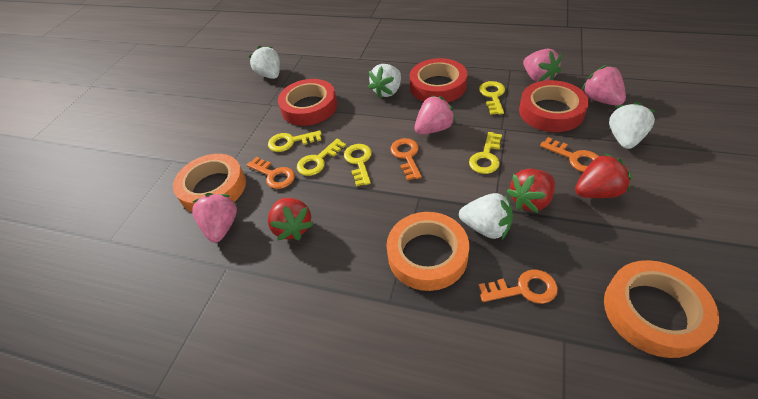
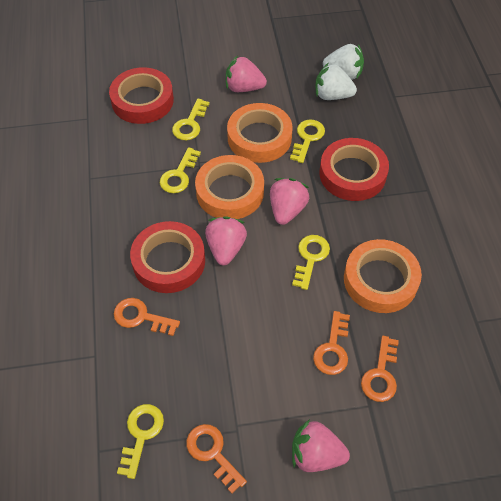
red strawberry: [268,198,313,240] [507,169,555,213] [575,153,632,198] = 3 -> none = 0
white strawberry: [248,46,280,79] [368,64,401,98] [459,193,513,239] [609,102,655,149] = 4 -> [316,63,357,100] [323,44,364,80] = 2

